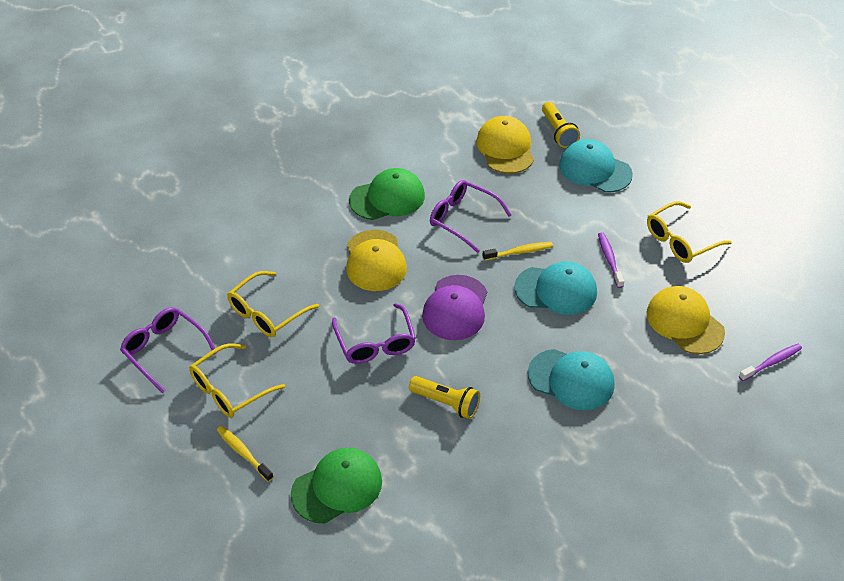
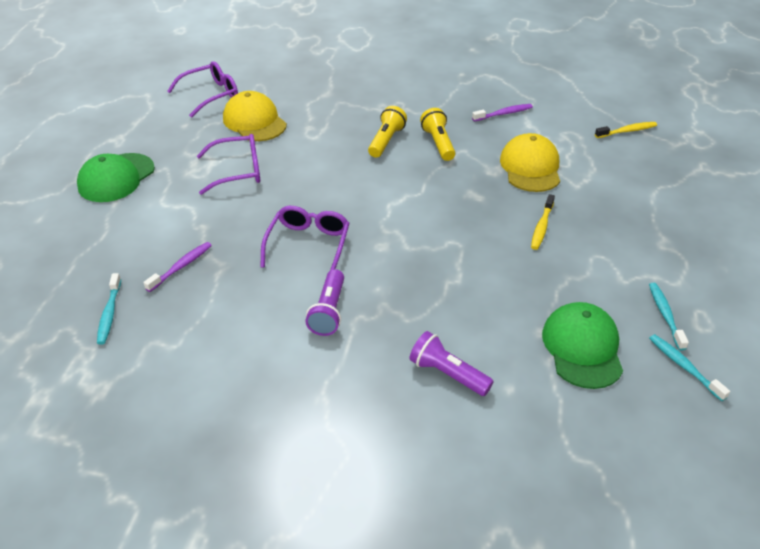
purple cap: [422,275,487,340] = 1 -> none = 0
purple flashlight: none = 0 -> [305,269,344,336] [409,331,494,396] = 2
turquoise cap: [514,261,597,315] [528,349,615,410] [559,139,633,192] = 3 -> none = 0
turquoise toothbrush: none = 0 -> [97,273,121,345] [649,283,689,351] [649,334,730,401] = 3
yellow cap: [346,230,407,291] [476,116,534,174] [647,286,725,354] = 3 -> [223,91,287,141] [500,133,560,192] = 2
yellow glasses: [189,343,285,418] [227,271,319,337] [647,201,732,263] = 3 -> none = 0

